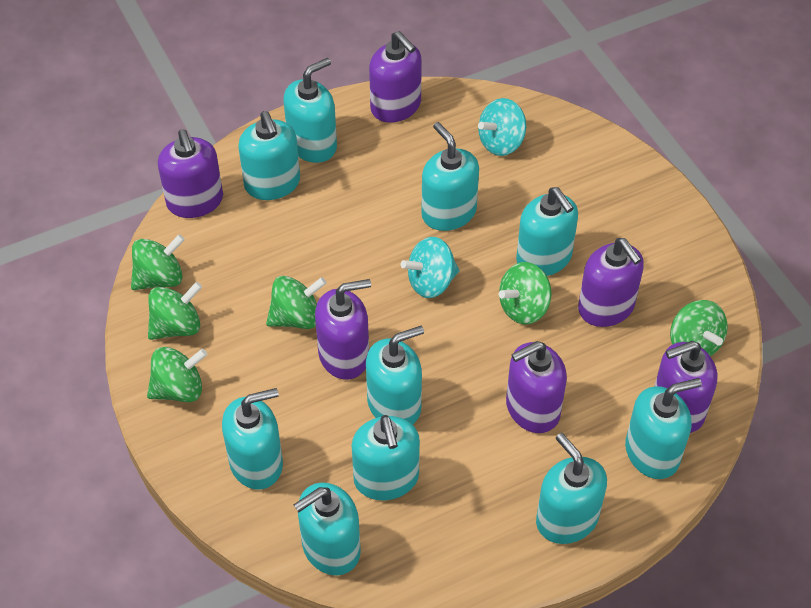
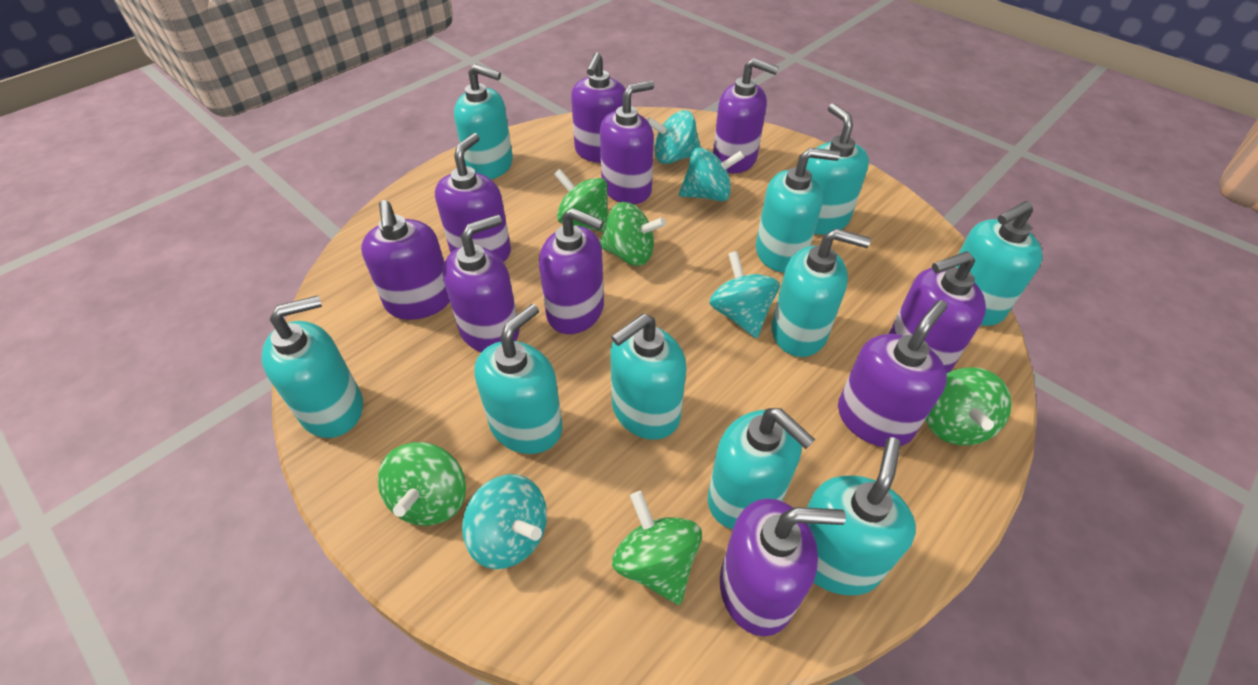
green spinning top: [131,234,185,290] [147,347,207,402] [148,282,202,340] [266,276,327,329] [499,262,551,324] [670,300,728,356] = 6 -> [378,442,466,526] [554,169,608,232] [600,202,666,266] [612,491,702,605] [926,367,1012,445] = 5
purple soap dispenser: [158,129,223,218] [315,279,371,380] [369,31,422,123] [506,341,567,433] [578,238,644,327] [655,341,717,433] = 6 -> [361,200,450,320] [435,133,511,262] [442,214,519,352] [539,208,604,334] [571,52,626,163] [600,81,654,204] [713,58,779,173] [720,498,846,636] [838,300,948,447] [889,251,986,373] = 10
turquoise spinning top: [401,237,460,298] [478,98,526,156] = 2 -> [462,474,547,569] [647,110,701,164] [679,147,744,201] [709,251,780,338] = 4

